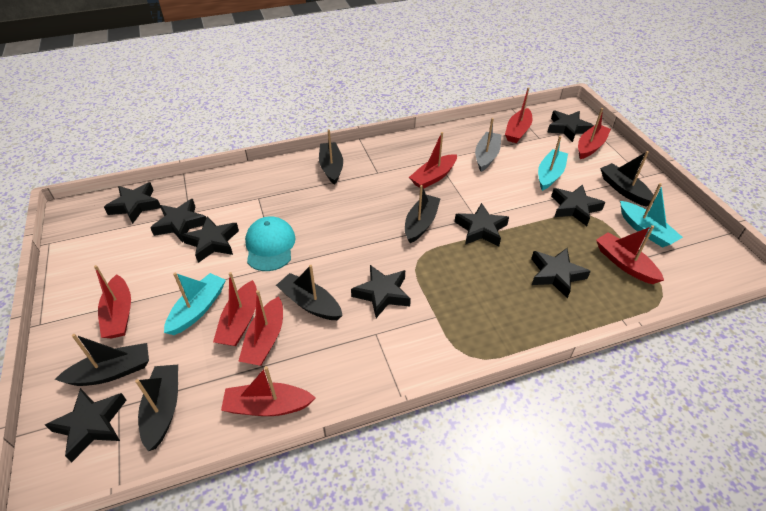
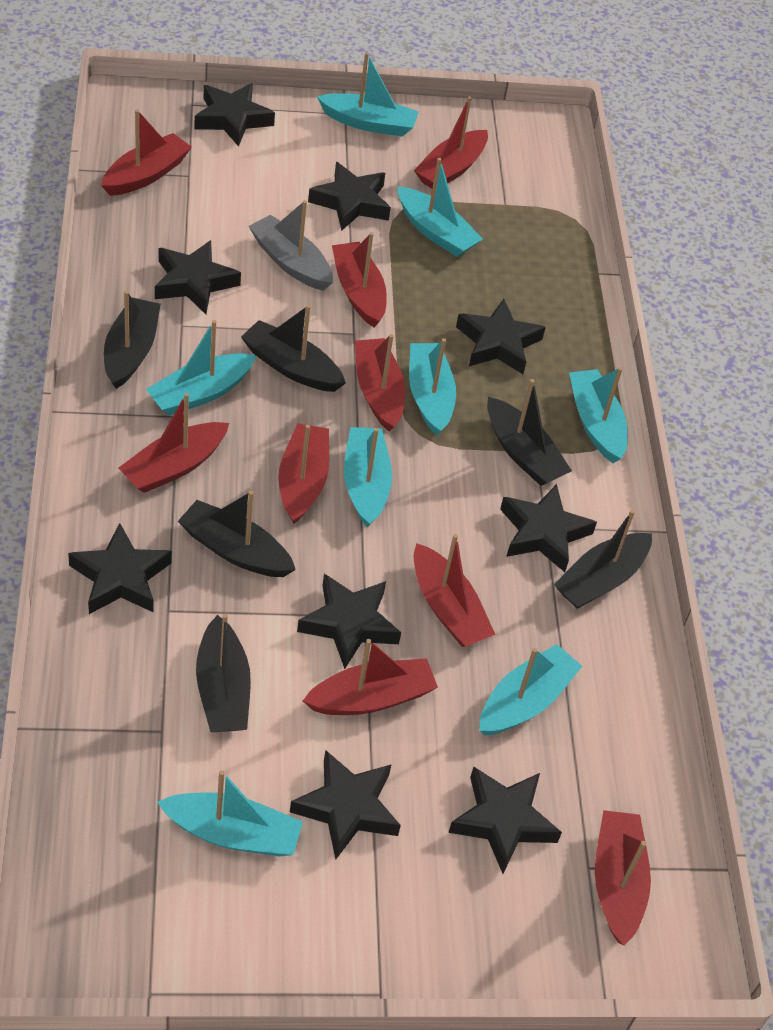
red boat: [94,265,131,338] [213,272,257,346] [221,366,316,416] [238,290,283,366] [409,132,457,189] [505,87,532,143] [578,108,611,159] [596,225,664,284] = 8 -> [101,109,192,196] [119,393,229,493] [278,423,329,524] [303,639,438,715] [332,232,387,327] [355,334,406,432] [414,96,488,189] [414,534,496,647] [595,810,651,946] = 9
turquoise boat: [164,272,226,335] [538,136,568,191] [620,183,683,248] = 3 -> [146,320,257,416] [157,770,303,856] [317,52,419,137] [344,427,392,528] [397,158,483,257] [409,338,456,436] [479,644,582,736] [569,367,628,463] = 8
turquoise cap: [245,216,296,271] = 1 -> none = 0

